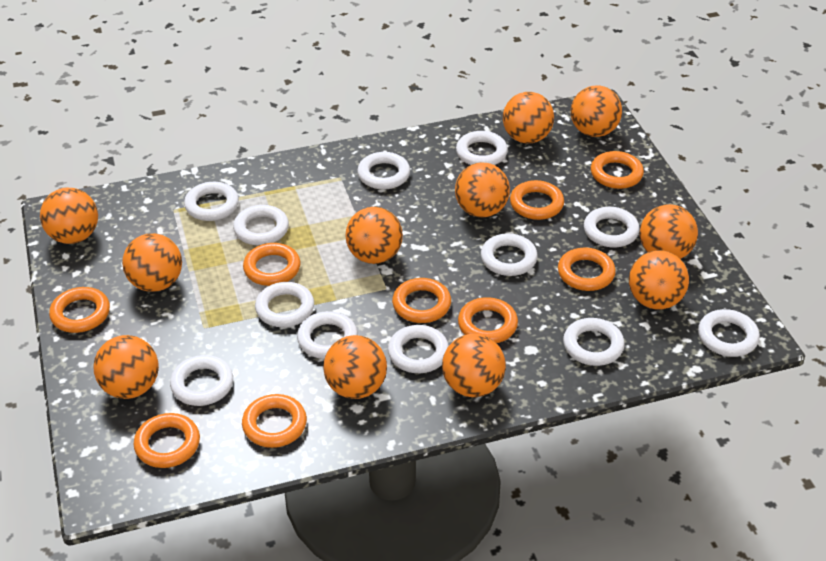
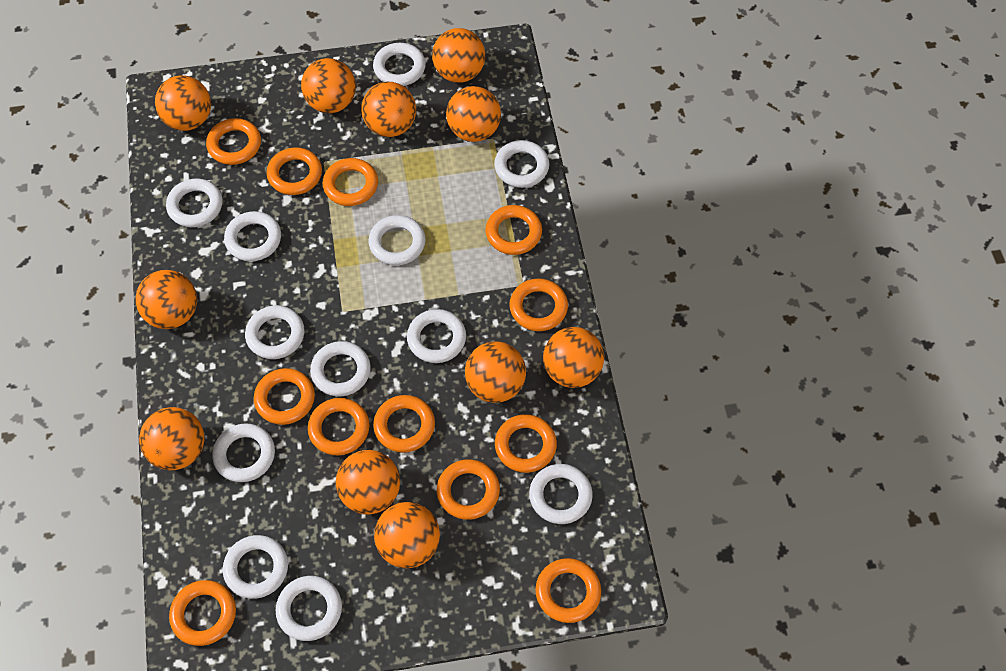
orange ring: [49,287,110,333] [134,413,200,468] [242,394,307,448] [243,243,300,286] [392,278,451,323] [458,297,518,343] [510,180,564,220] [558,248,616,291] [591,151,644,189] = 9 -> [169,580,236,646] [206,118,261,165] [254,368,315,425] [267,147,322,195] [308,398,369,455] [323,158,378,206] [373,395,435,453] [437,459,500,520] [485,205,542,255] [495,414,557,473] [509,278,568,331] [535,558,601,623] = 12

